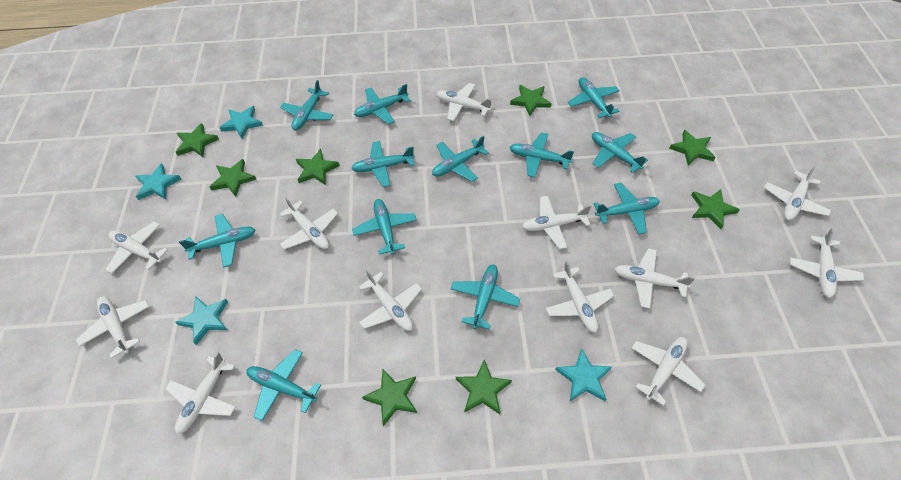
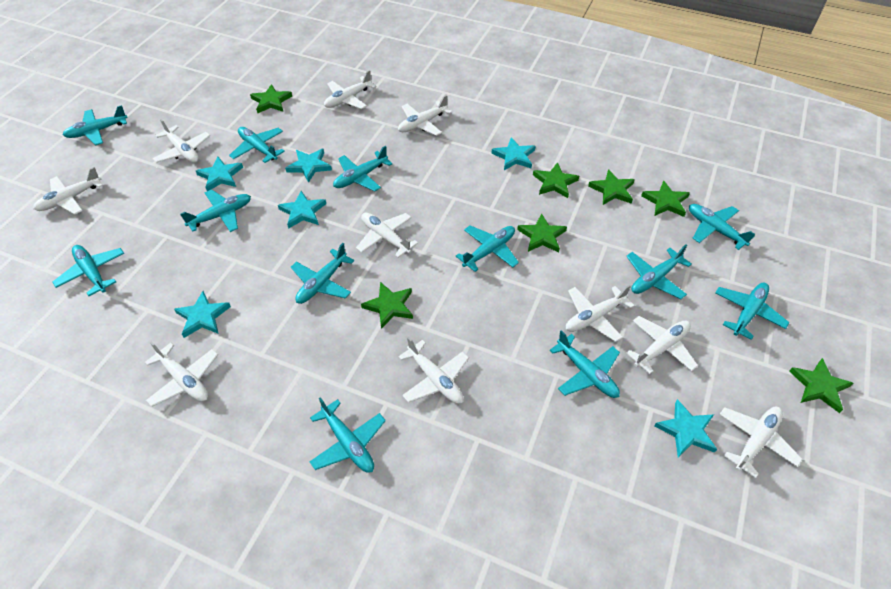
green star: [176,123,219,157] [210,159,256,197] [296,149,340,185] [362,369,417,426] [456,359,512,414] [510,85,552,116] [669,130,715,166] [691,189,740,229] = 8 -> [250,84,292,113] [361,282,413,329] [517,213,567,253] [533,162,579,198] [588,169,635,205] [641,180,690,217] [789,358,853,413] = 7
turquoise star: [136,163,181,200] [175,296,228,345] [219,106,263,139] [555,348,612,401] = 4 -> [174,291,231,338] [196,157,243,191] [278,191,326,229] [285,149,332,183] [491,137,535,170] [654,399,717,457] = 6
white plane: [76,296,149,359] [106,221,168,273] [165,352,236,434] [280,197,338,250] [359,270,422,331] [436,83,493,121] [522,196,592,249] [546,261,614,333] [615,248,695,309] [632,337,705,406] [764,166,831,220] [790,228,864,298] = 12 -> [33,167,103,215] [145,341,218,407] [153,119,210,163] [324,70,376,109] [356,213,418,258] [398,95,452,136] [398,337,469,404] [566,285,635,342] [626,316,698,374] [719,407,803,478] = 10

